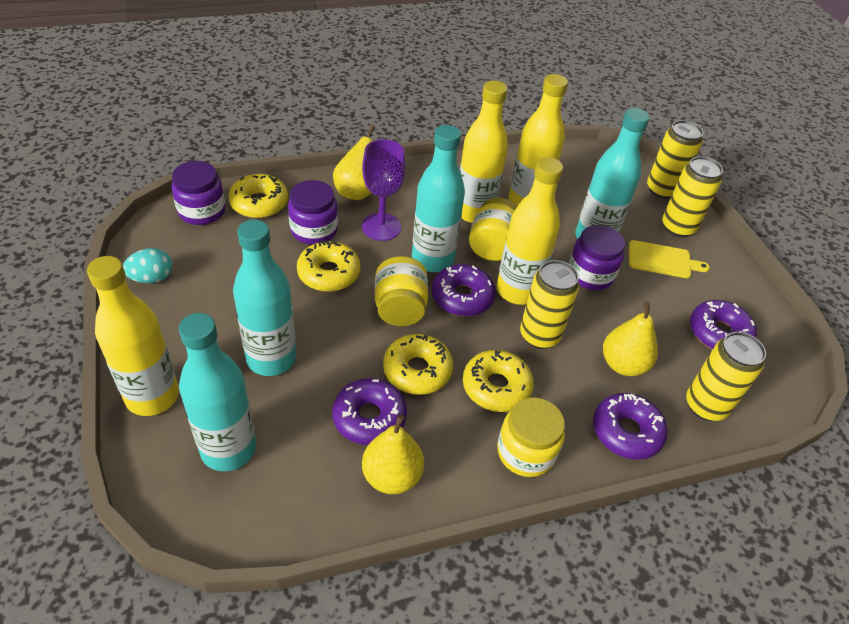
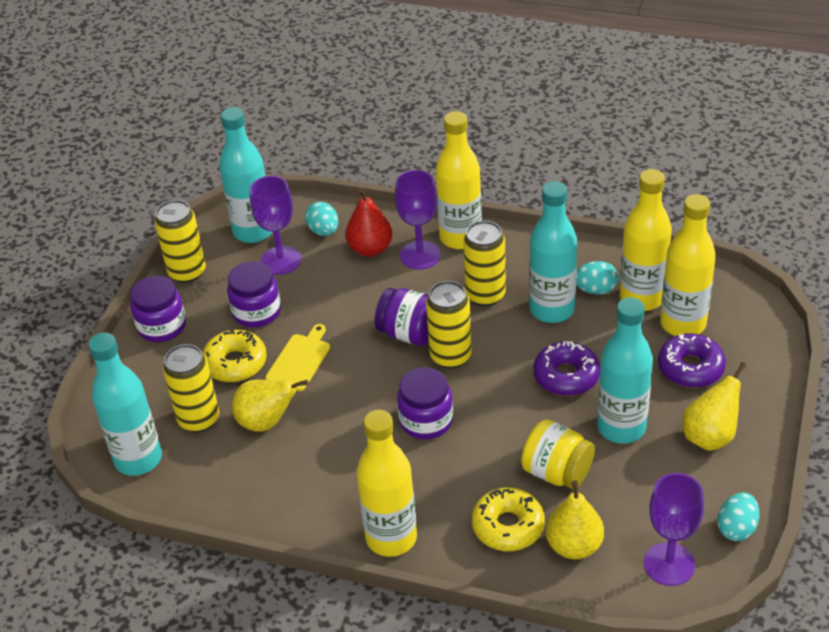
purple donut: [332,378,407,445] [432,264,496,316] [593,393,668,460] [690,300,757,350] = 4 -> [533,341,600,396] [658,333,726,388] = 2
purple goblet: [362,139,406,241] = 1 -> [250,176,301,275] [395,170,441,270] [644,473,704,586] = 3
purple jar: [172,161,226,225] [288,180,338,245] [569,225,625,290] = 3 -> [130,276,186,342] [227,261,281,327] [375,288,429,346] [397,367,453,439] = 4
red pear: none = 0 -> [345,189,393,257] = 1
turquoise egg: [123,248,172,283] = 1 -> [305,202,338,236] [576,261,618,295] [717,492,760,541] = 3
yellow donut: [228,174,288,218] [297,240,361,292] [383,334,453,395] [463,350,534,412] = 4 -> [202,329,267,382] [472,487,545,551] = 2
yellow jar: [375,256,428,326] [469,198,517,261] [497,397,565,477] = 3 -> [521,419,595,489] = 1

